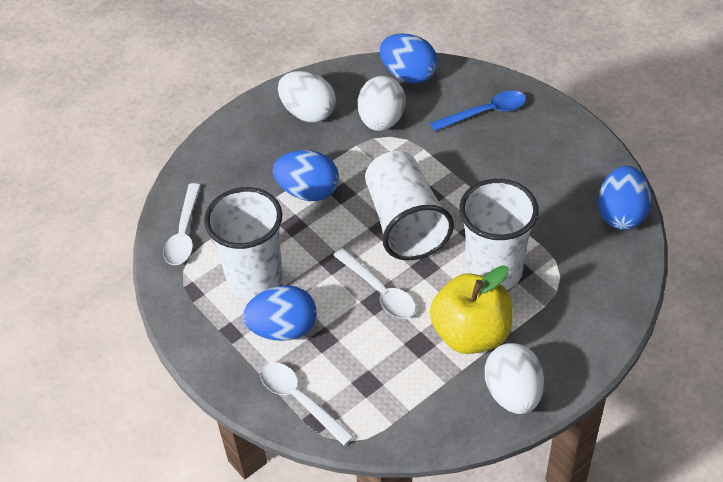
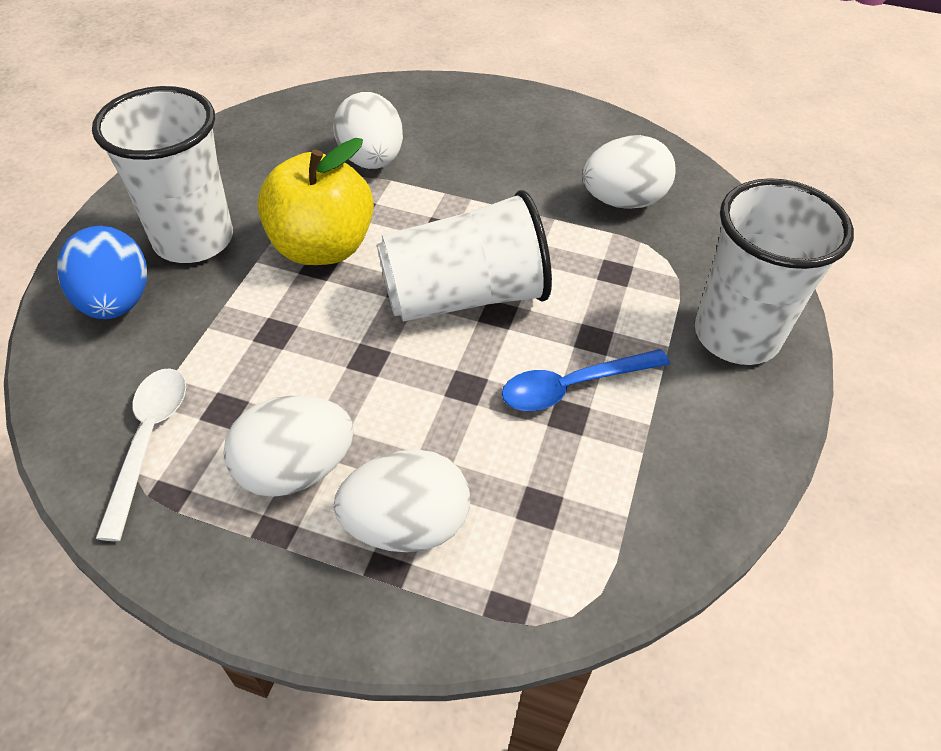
blue egg: [243,285,317,341] [273,150,339,201] [380,33,438,83] [598,166,651,230] = 4 -> [57,226,147,319] = 1
white egg: [278,71,336,122] [358,76,406,131] [485,343,544,414] = 3 -> [224,395,354,497] [333,92,403,169] [333,449,470,552] [582,135,676,209] = 4
white spoon: [163,183,201,265] [260,362,354,446] [333,248,416,319] = 3 -> [95,368,186,541] = 1

